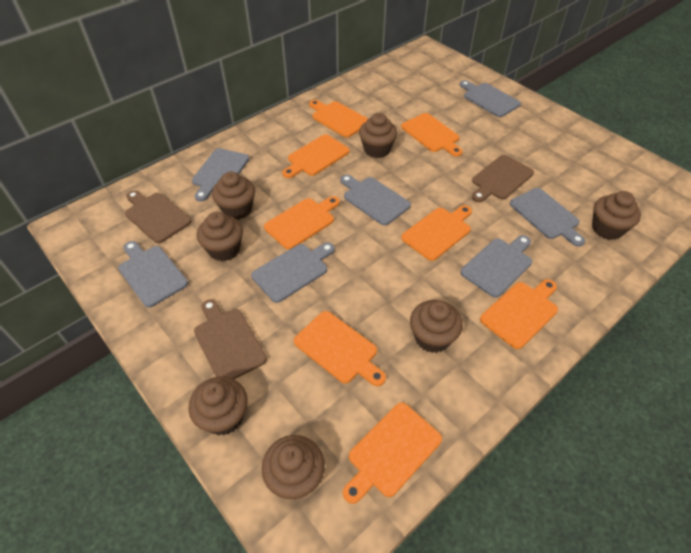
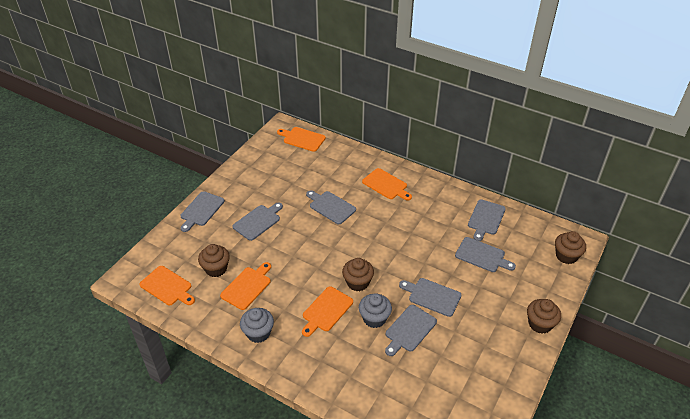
brown cupcake: [189,376,248,435] [197,212,243,261] [212,172,255,219] [262,435,325,499] [359,113,397,158] [410,300,463,353] [592,191,641,240] = 7 -> [198,244,230,277] [342,258,374,291] [527,299,561,334] [555,231,586,264] = 4
brown cutting board: [125,190,192,243] [194,299,267,379] [472,155,534,202] = 3 -> none = 0
grey cupcake: none = 0 -> [240,308,274,343] [359,293,392,328] = 2
orange cutting board: [264,196,340,250] [282,134,350,178] [294,311,386,386] [309,100,368,138] [343,402,442,504] [401,113,463,157] [401,205,472,261] [480,279,558,349] = 8 -> [139,266,195,305] [220,262,271,310] [277,127,326,152] [302,286,353,337] [362,168,412,201] = 5

